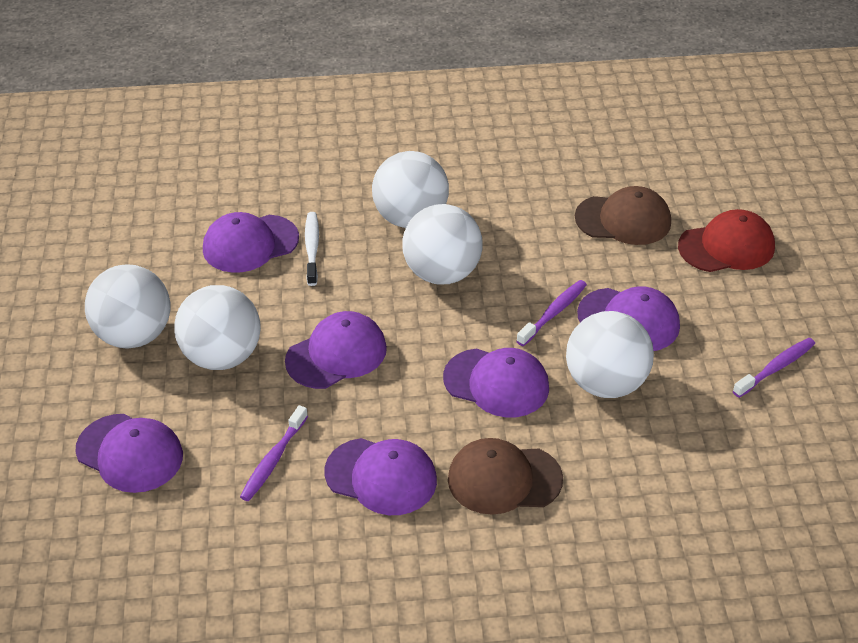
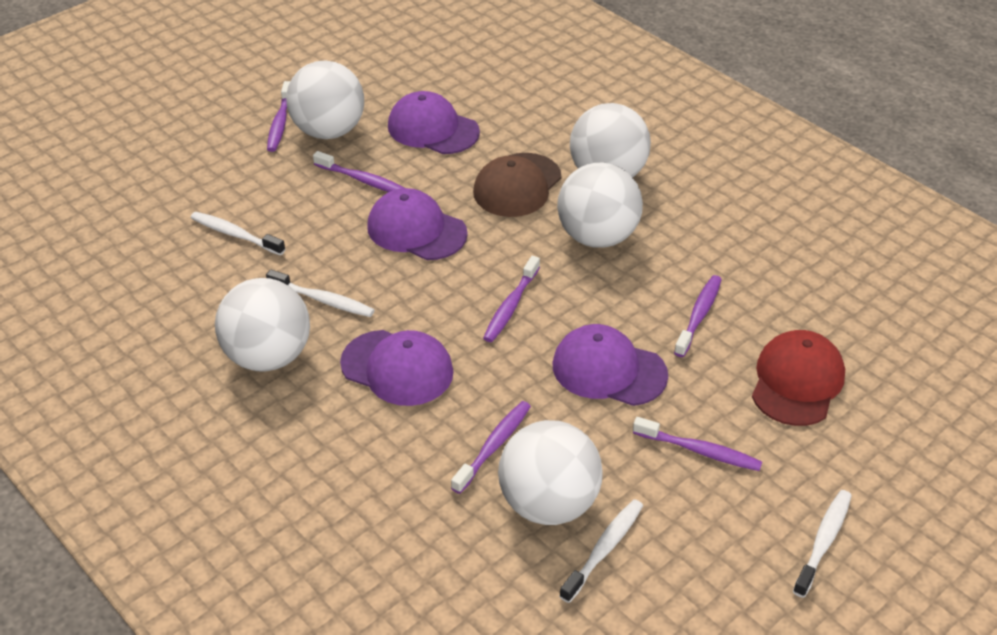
brown cap: [448,438,563,515] [575,186,671,245] = 2 -> [473,153,561,217] = 1
purple cap: [76,414,183,493] [203,212,299,273] [285,311,387,389] [324,438,437,515] [443,348,549,417] [577,286,680,351] = 6 -> [340,330,453,406] [367,188,468,260] [388,91,480,154] [553,324,668,406] = 4
purple toothbrush: [240,405,308,501] [516,280,587,346] [733,338,815,398] = 3 -> [267,81,291,152] [313,151,404,192] [451,401,531,494] [483,256,540,342] [633,417,762,471] [674,275,722,357] = 6
white toothbrush: [305,212,319,286] = 1 -> [191,212,285,255] [266,270,375,317] [559,499,643,603] [793,490,852,598] = 4

